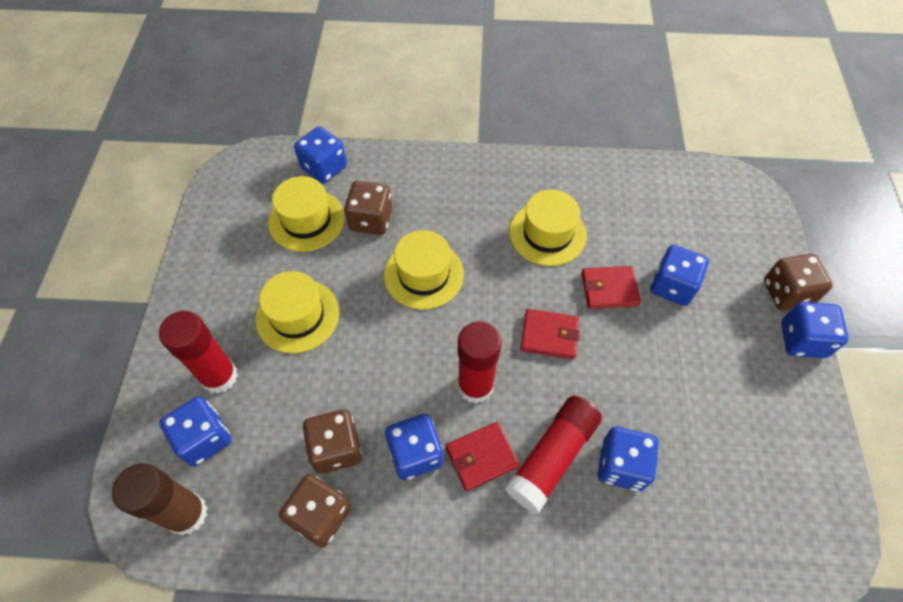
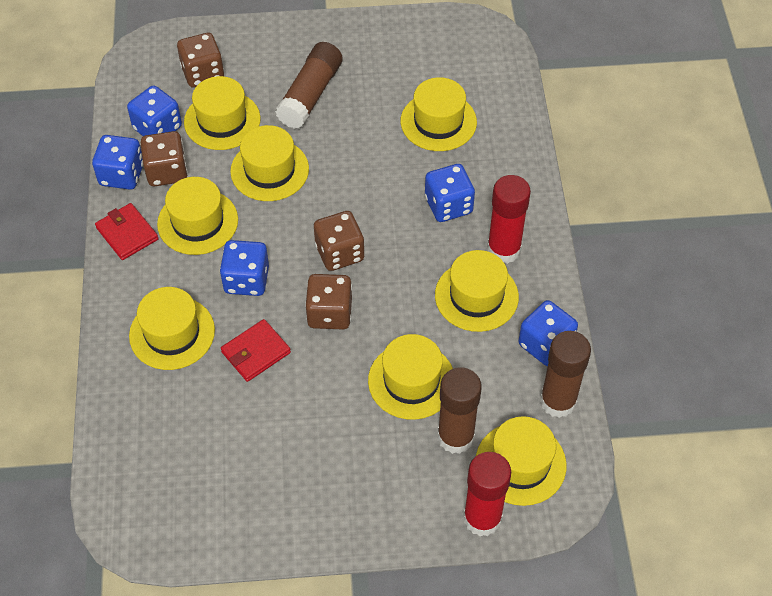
blue dice: [159,396,232,466] [294,126,347,184] [385,414,443,480] [598,427,659,491] [650,245,709,306] [781,302,849,358] = 6 -> [92,135,143,190] [127,85,182,136] [220,240,269,296] [425,164,475,222] [518,300,578,366] = 5
brown glue stick: [112,463,208,536] = 1 -> [275,42,342,129] [438,367,482,454] [540,331,591,418] = 3
red glue stick: [159,311,238,394] [457,321,502,404] [505,396,602,513] = 3 -> [463,452,511,536] [487,175,531,264] = 2
red wallet: [446,422,520,491] [521,309,580,359] [581,266,641,309] = 3 -> [95,203,158,260] [221,319,291,382] = 2
yellow hat: [255,271,339,353] [268,176,345,252] [384,230,464,310] [509,190,587,266] = 4 -> [129,287,215,370] [157,177,238,255] [184,76,261,150] [230,125,309,201] [368,334,453,420] [401,77,477,151] [435,250,519,332] [476,416,567,506] = 8

